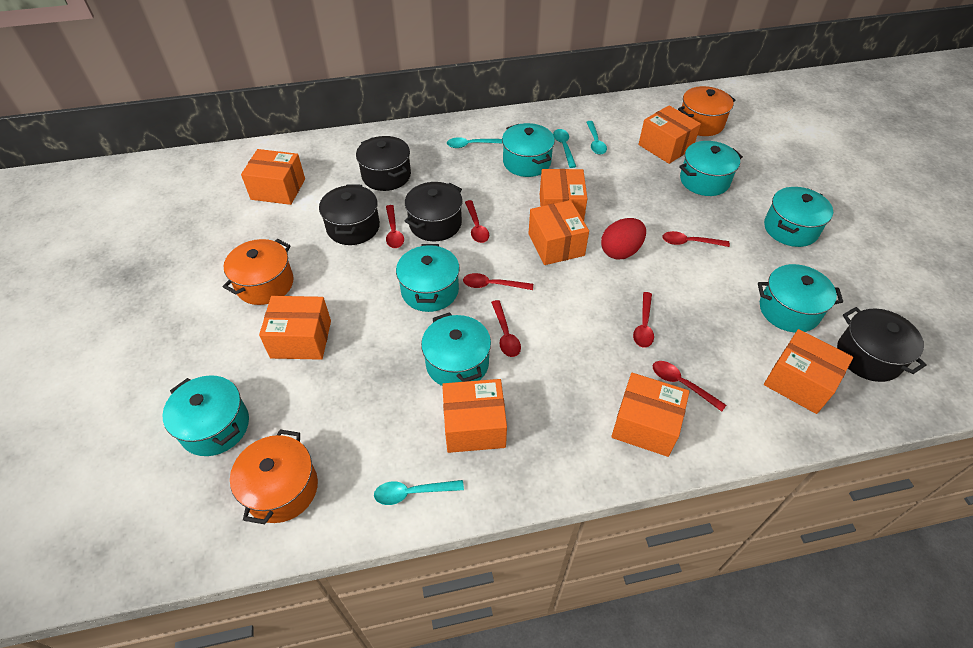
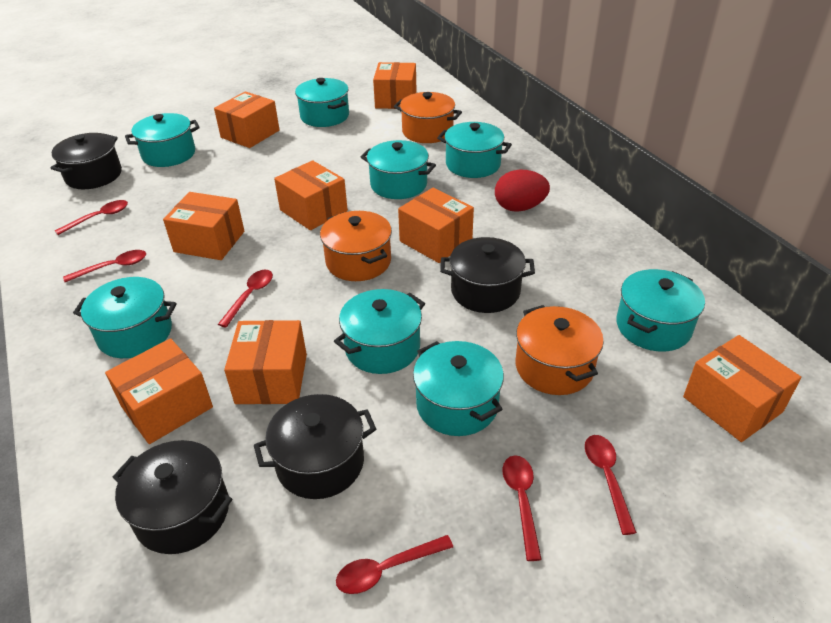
red spoon: [386,205,404,248] [463,273,533,290] [465,200,489,243] [491,300,521,357] [633,292,654,348] [653,361,726,412] [662,231,730,247] = 7 -> [55,200,128,235] [63,250,146,282] [218,270,273,328] [336,535,453,594] [502,455,542,561] [585,435,637,535] = 6
turquoise pot: [163,375,249,456] [396,244,460,312] [421,312,491,386] [502,123,555,177] [679,141,743,196] [758,264,843,333] [764,187,833,247] = 7 -> [73,277,176,358] [125,113,200,167] [295,78,349,127] [334,289,425,374] [361,140,436,199] [413,341,504,436] [437,122,512,178] [617,269,705,351] = 8
turquoise spoon: [374,480,464,505] [447,137,503,148] [553,129,576,168] [587,121,607,155] = 4 -> none = 0

